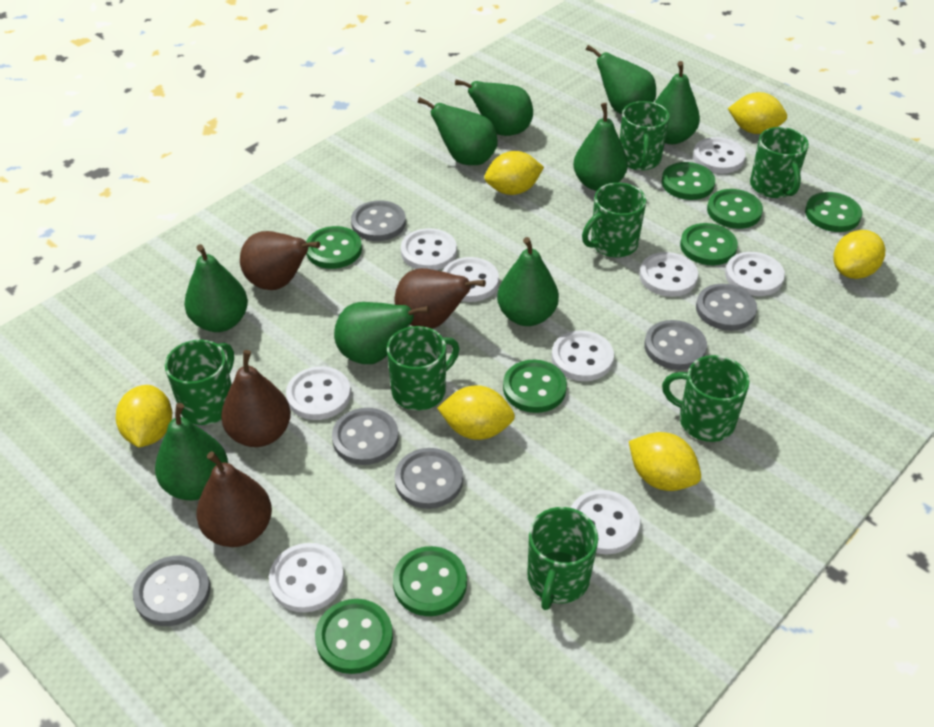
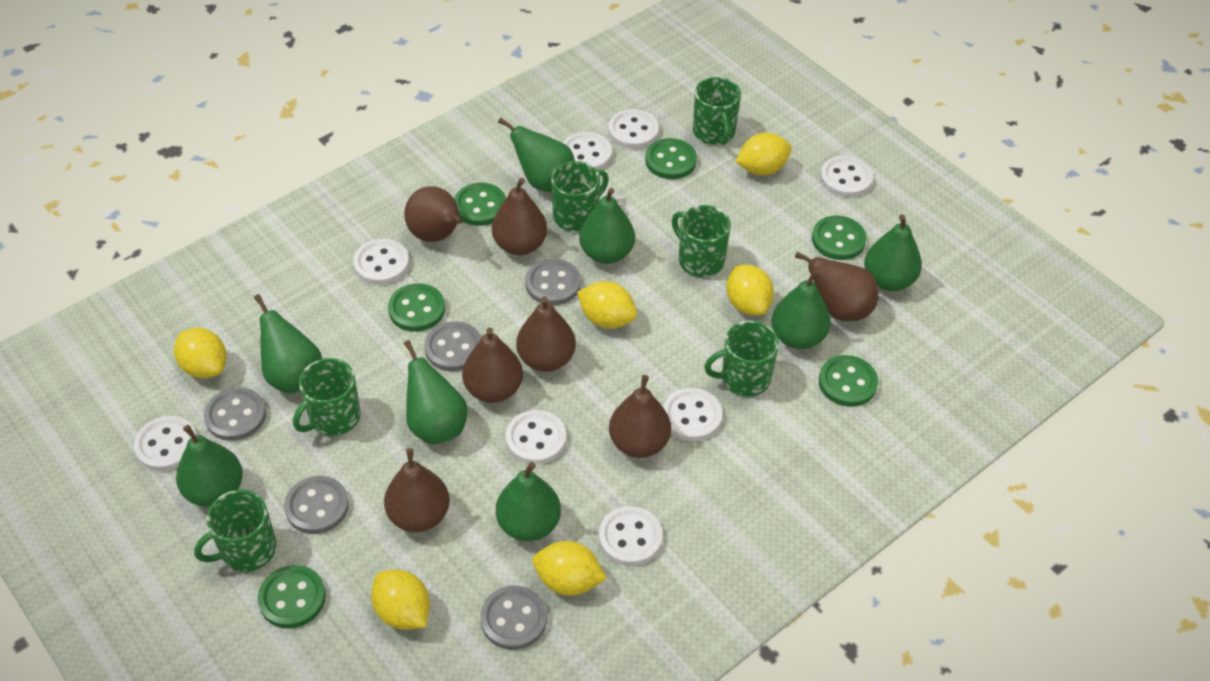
brown pear: [196,451,272,547] [221,350,291,447] [240,231,320,290] [395,268,486,329] = 4 -> [384,448,450,532] [404,186,463,242] [462,327,523,403] [492,178,547,255] [516,296,576,372] [609,375,671,458] [795,252,878,321] = 7
green button: [306,226,362,269] [315,599,393,674] [393,546,467,616] [503,360,567,413] [662,162,715,200] [680,223,738,265] [707,189,763,229] [805,192,862,232] = 8 -> [258,565,326,628] [388,283,445,332] [454,183,506,226] [645,138,697,179] [812,215,867,260] [819,355,878,407] = 6
green mug: [165,340,234,425] [387,326,459,411] [527,507,598,610] [582,183,646,257] [620,101,670,171] [662,355,750,442] [750,127,809,198] = 7 -> [194,490,277,572] [293,358,361,436] [551,161,609,232] [672,205,731,277] [693,77,741,145] [704,320,779,397] = 6
green pear: [155,403,228,500] [184,244,248,332] [334,302,430,364] [417,97,498,165] [455,79,533,136] [497,237,559,326] [573,103,628,191] [586,45,656,114] [654,61,700,144] = 9 -> [176,425,243,507] [254,294,322,394] [404,340,468,445] [496,462,561,541] [498,117,575,192] [579,188,635,264] [772,269,831,349] [864,214,922,291] = 8
grey button: [133,556,211,626] [332,408,399,465] [351,200,406,241] [394,448,463,509] [644,320,707,370] [696,284,757,331] = 6 -> [204,387,266,441] [284,476,349,534] [424,321,481,371] [480,586,547,650] [525,259,581,305] = 5
white button: [269,543,344,612] [286,366,351,420] [401,228,457,270] [442,257,499,302] [552,330,614,381] [571,490,640,554] [639,252,698,297] [693,137,746,173] [725,252,785,296] = 9 -> [134,416,197,471] [353,239,409,285] [506,410,566,465] [563,132,612,170] [599,506,662,566] [608,109,659,149] [663,388,722,441] [820,156,873,197] = 8

